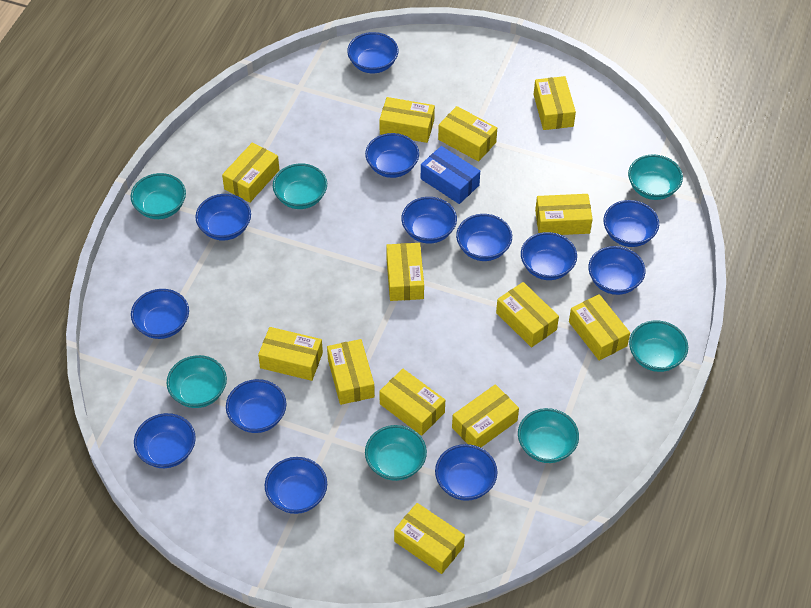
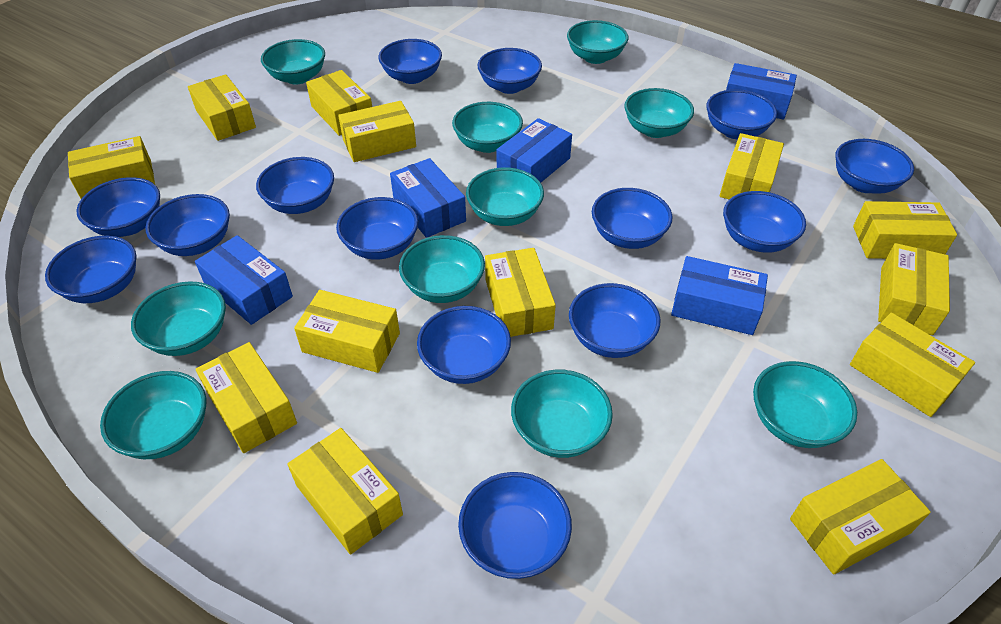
blue bowl: [131,289,189,339] [134,413,196,468] [195,194,251,241] [226,379,286,433] [265,457,327,514] [347,32,398,73] [365,133,419,178] [401,197,457,244] [435,444,498,501] [456,214,512,261] [521,232,577,280] [588,246,645,295] [604,200,659,247] = 13 -> [45,236,137,303] [77,177,160,237] [145,194,230,256] [256,157,334,214] [336,197,418,260] [378,39,442,84] [417,306,511,384] [458,472,572,579] [478,48,542,94] [569,283,661,358] [592,188,673,249] [706,89,777,139] [723,191,806,253] [835,139,914,194] = 14
blue box: [421,146,480,204] = 1 -> [195,235,293,325] [390,158,466,238] [497,118,572,183] [671,256,768,335] [726,63,797,120] = 5
turquoise bowl: [131,173,186,219] [167,355,227,408] [273,163,327,209] [365,425,427,481] [518,408,579,463] [628,155,683,200] [629,320,688,372] = 7 -> [100,371,206,459] [131,281,226,356] [261,39,325,85] [399,235,485,303] [452,102,523,153] [466,167,544,226] [511,370,613,458] [567,20,628,64] [624,88,694,138] [753,361,857,448] = 10

